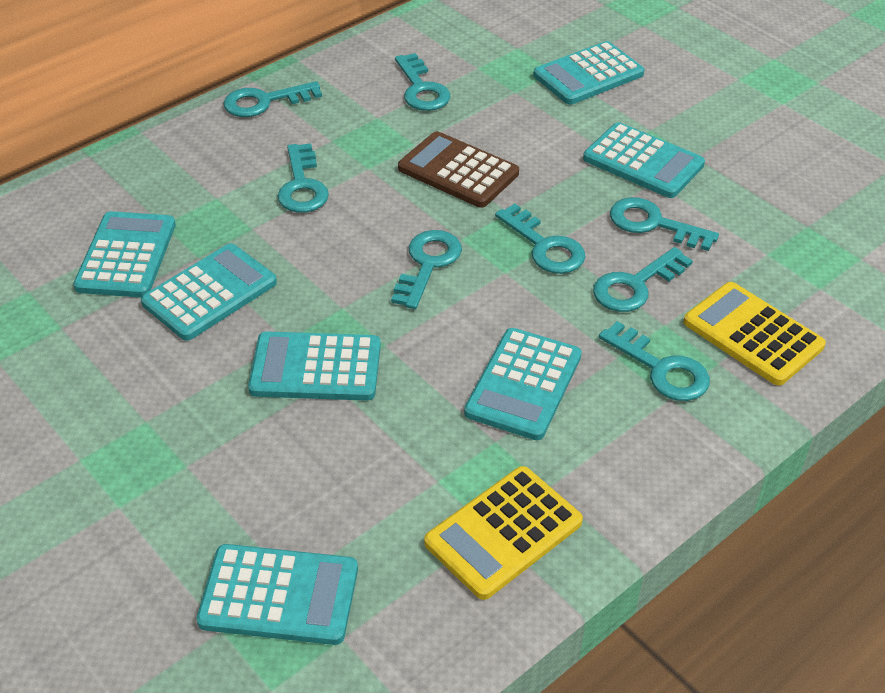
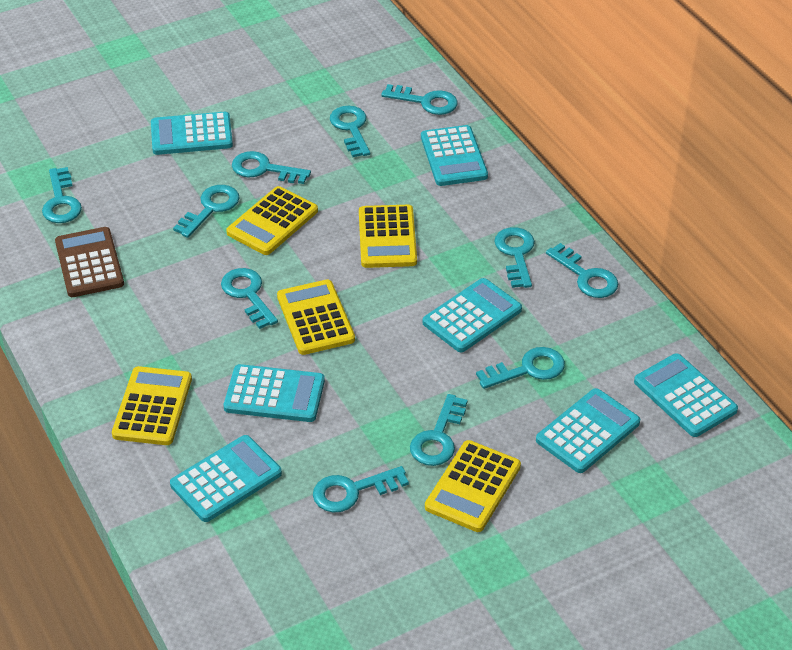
turquoise key: [224,81,322,117] [278,143,329,213] [391,230,462,309] [395,53,451,111] [495,204,585,274] [593,247,693,312] [599,321,710,401] [610,197,719,251] = 8 -> [42,167,82,223] [173,185,239,238] [221,268,278,329] [232,151,311,184] [313,466,409,513] [330,106,370,157] [381,84,458,115] [410,394,467,466] [476,347,565,389] [494,227,535,288] [546,243,618,298] = 11
yellow calculator: [424,466,583,600] [683,282,826,386] = 2 -> [112,366,192,445] [226,186,318,255] [277,279,355,355] [359,205,417,268] [425,440,521,532] = 5

